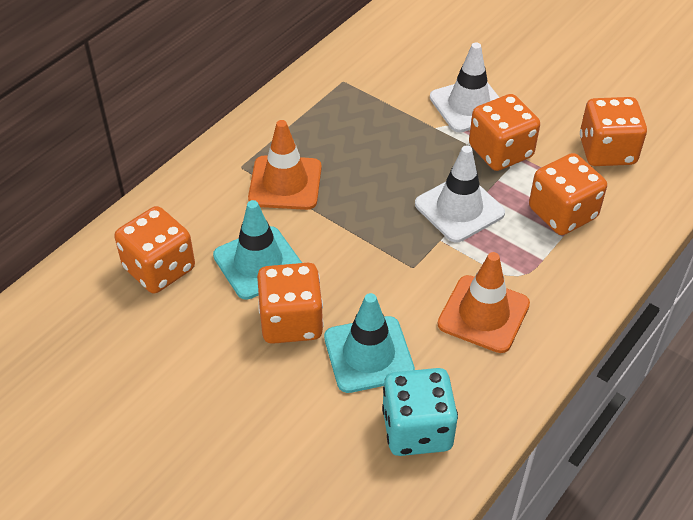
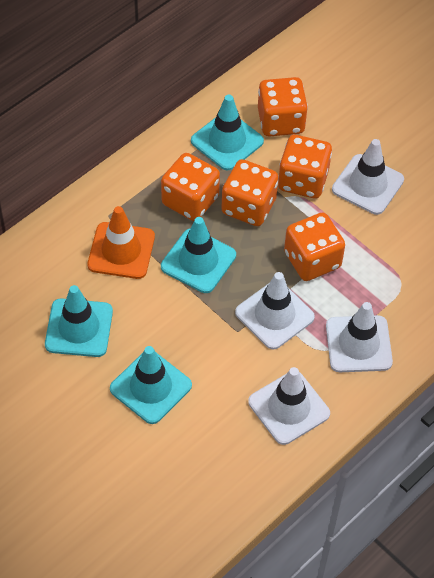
orange traffic cone: [248,120,322,210] [438,252,530,353] = 2 -> [88,206,155,279] = 1
turquoise dice: [382,368,458,456] = 1 -> none = 0
turquoise traffic cone: [213,200,302,300] [324,293,415,393] = 2 -> [45,285,113,357] [110,346,192,424] [161,217,236,293] [191,95,264,171] = 4
white traffic cone: [415,146,505,242] [430,43,500,132] = 2 -> [235,272,315,350] [248,367,330,445] [326,302,393,372] [332,139,404,215] = 4

